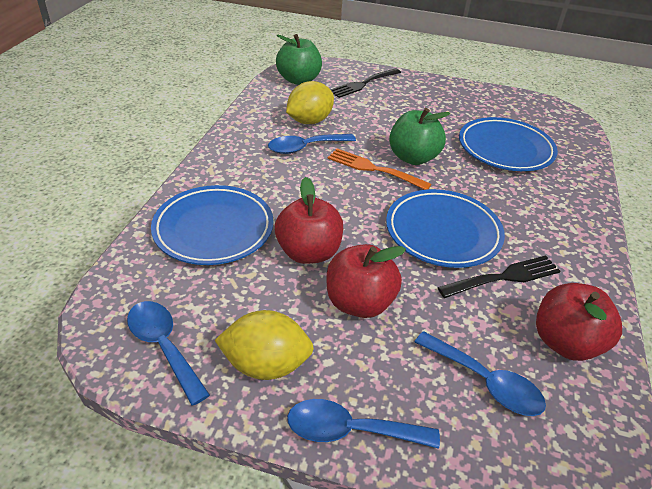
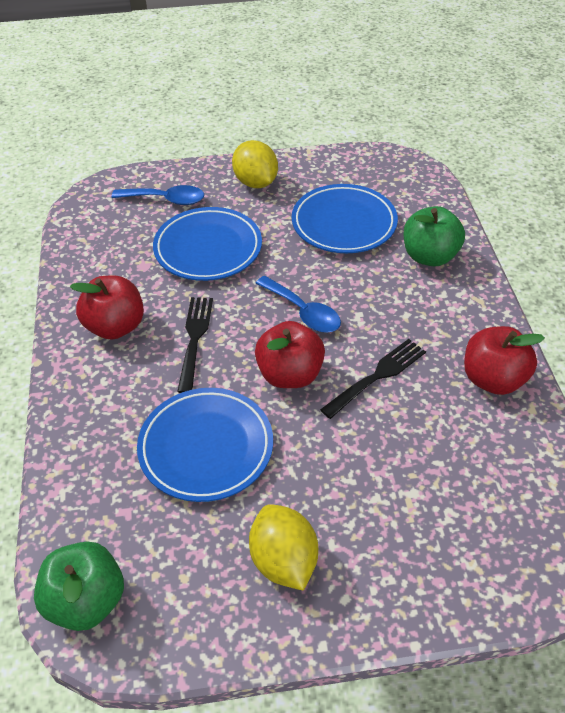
blue spoon: [127,301,210,406] [268,134,356,154] [287,399,440,449] [415,331,546,416] = 4 -> [112,185,204,205] [256,276,341,333] = 2
orange fork: [328,148,431,190] = 1 -> none = 0

